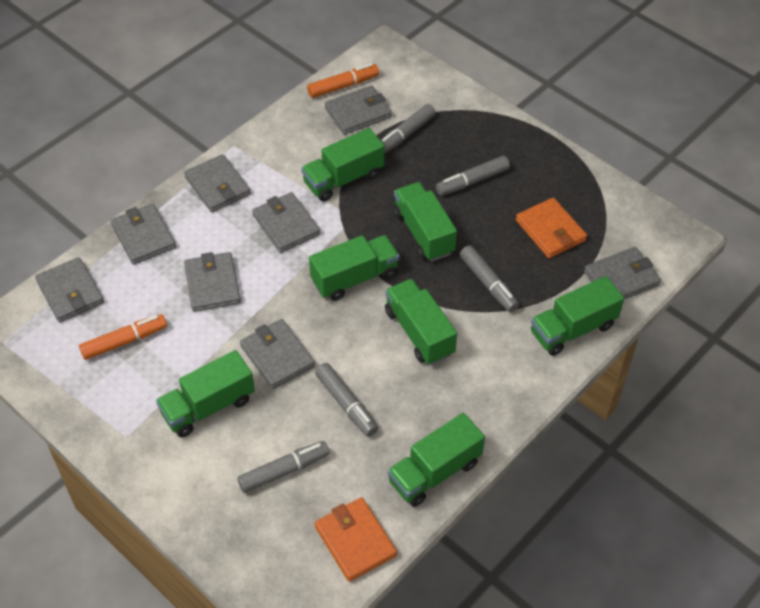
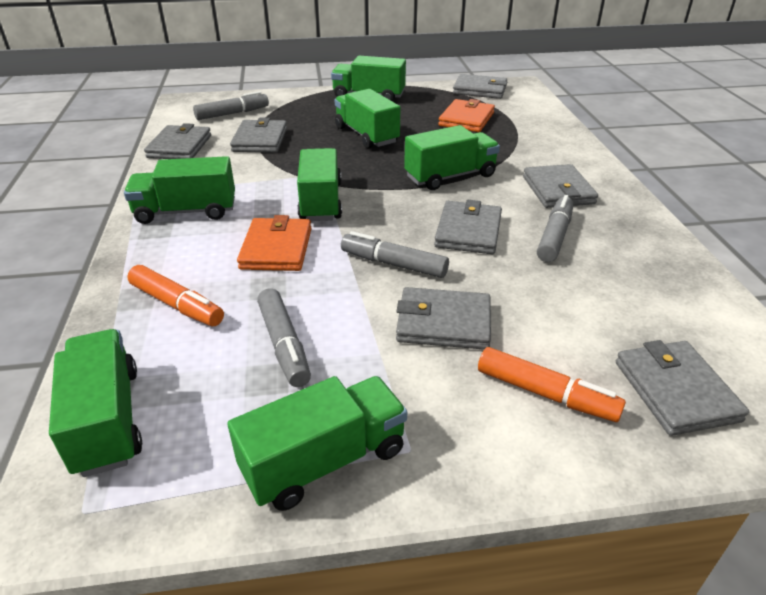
grey marker: [237,441,329,493] [315,363,378,437] [381,104,436,154] [436,156,510,196] [460,245,519,312] = 5 -> [193,91,269,120] [257,288,311,387] [341,231,449,278] [537,195,573,262] = 4
grey wallet: [35,257,104,323] [111,203,176,265] [184,154,251,212] [184,252,241,312] [240,319,315,389] [252,192,320,253] [325,85,392,135] [584,247,661,299] = 8 -> [144,123,211,159] [230,118,287,153] [396,287,491,350] [434,200,502,254] [453,74,507,99] [523,164,598,208] [616,340,749,436] = 7

